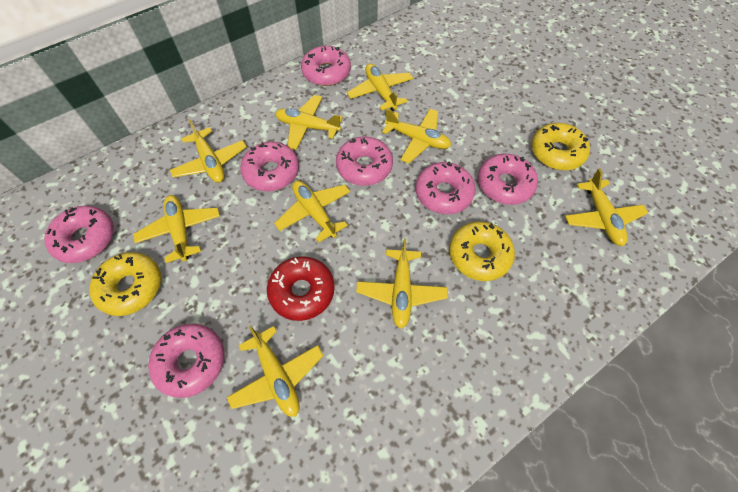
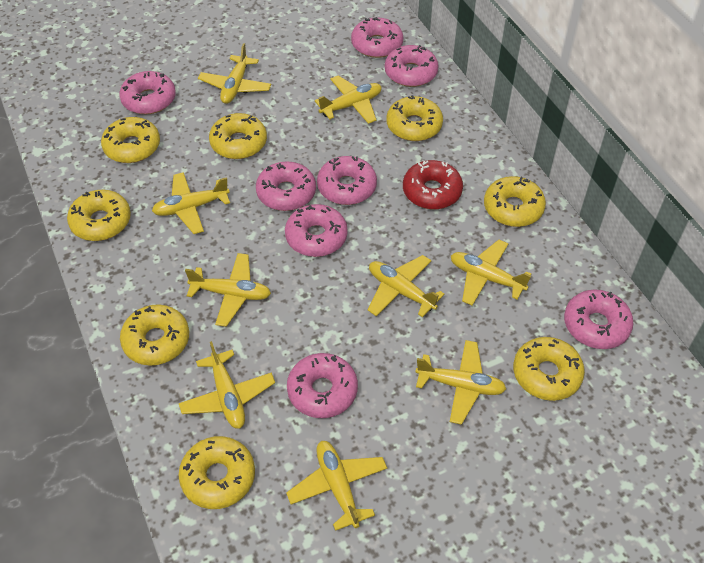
pink donut: [44,206,114,263] [148,323,225,398] [240,142,299,191] [301,46,351,86] [336,137,393,186] [416,162,476,214] [478,154,538,205] = 7 -> [119,71,176,114] [256,162,316,211] [285,204,348,257] [287,353,358,418] [317,156,377,205] [351,17,403,58] [385,45,439,87] [564,289,633,349] = 8
yellow donut: [89,252,161,316] [449,222,515,281] [531,123,590,170] = 3 -> [67,190,131,241] [101,117,160,163] [120,304,189,366] [178,436,255,509] [209,113,267,159] [386,95,443,141] [484,176,546,227] [513,337,585,401] = 8

